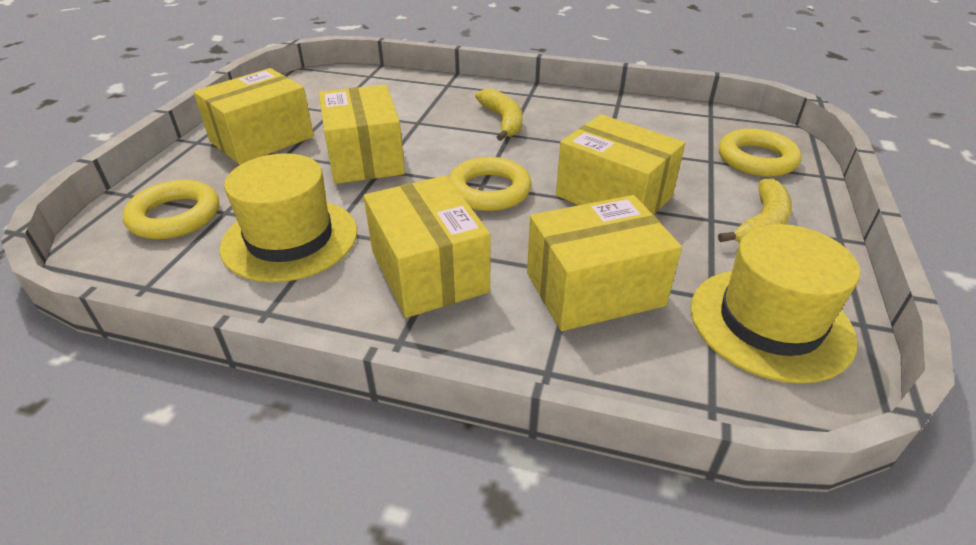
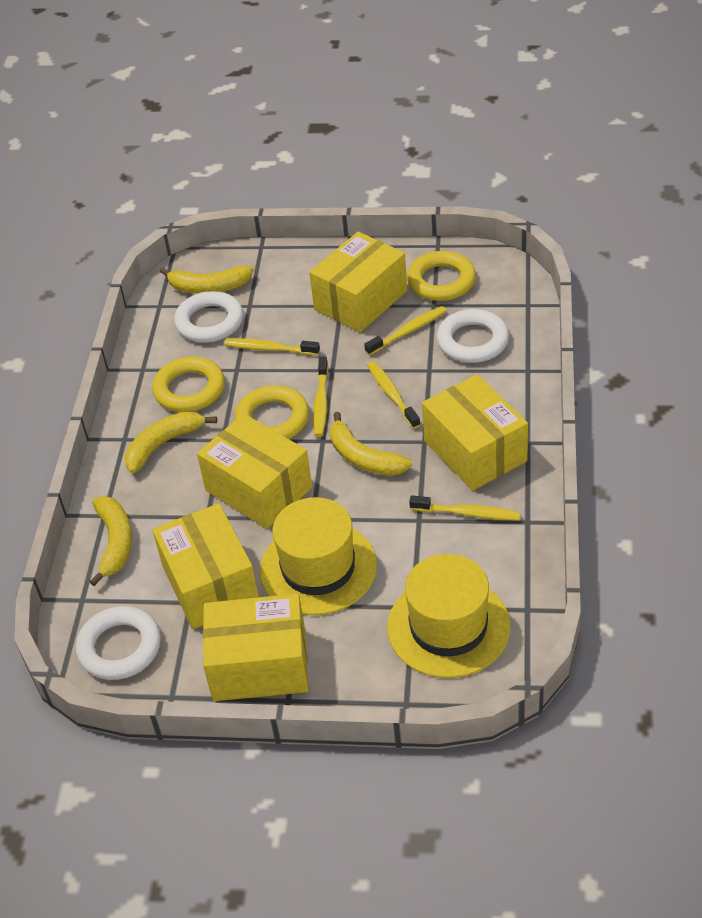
white ring: none = 0 -> [76,606,161,680] [174,291,243,343] [437,309,509,363] = 3
yellow banana: [475,88,522,141] [718,179,792,243] = 2 -> [90,496,132,586] [125,411,217,473] [160,265,253,293] [330,412,412,476] = 4
yellow toothbrush: none = 0 -> [224,338,320,355] [313,356,328,437] [364,306,446,356] [367,362,420,429] [409,495,520,521] = 5

